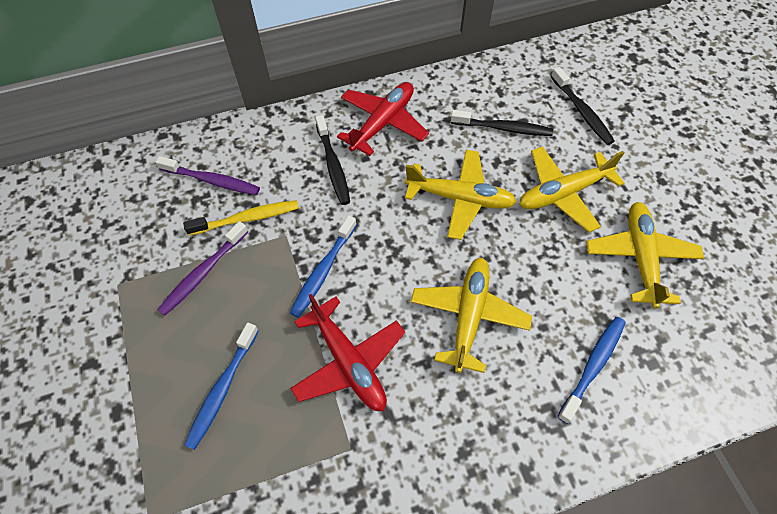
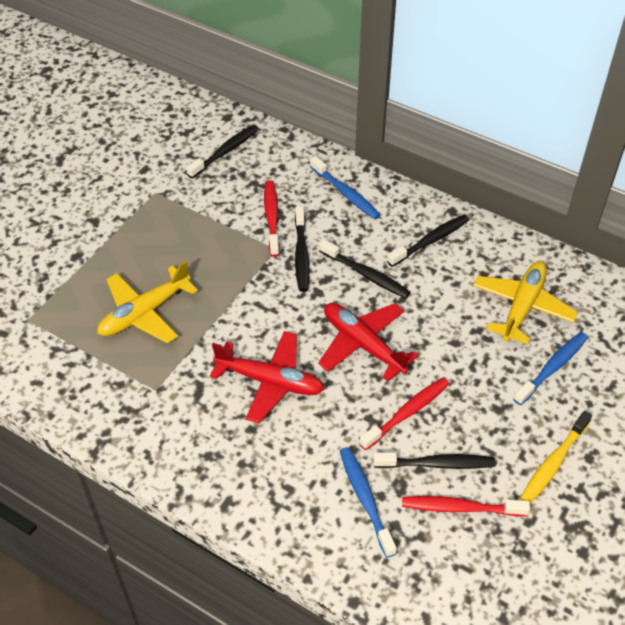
black toothbrush: [315,115,350,205] [451,110,553,136] [551,67,615,145] = 3 -> [186,125,259,179] [295,206,310,292] [319,239,410,298] [373,452,495,469] [387,215,469,267] = 5
purple toothbrush: [155,156,260,195] [157,221,248,316] = 2 -> none = 0
red toothbrush: none = 0 -> [264,180,280,257] [359,378,449,450] [402,496,530,516] = 3
yellow plane: [405,150,517,240] [411,257,532,373] [519,146,624,232] [586,202,705,309] = 4 -> [97,261,198,344] [473,261,578,345] = 2

